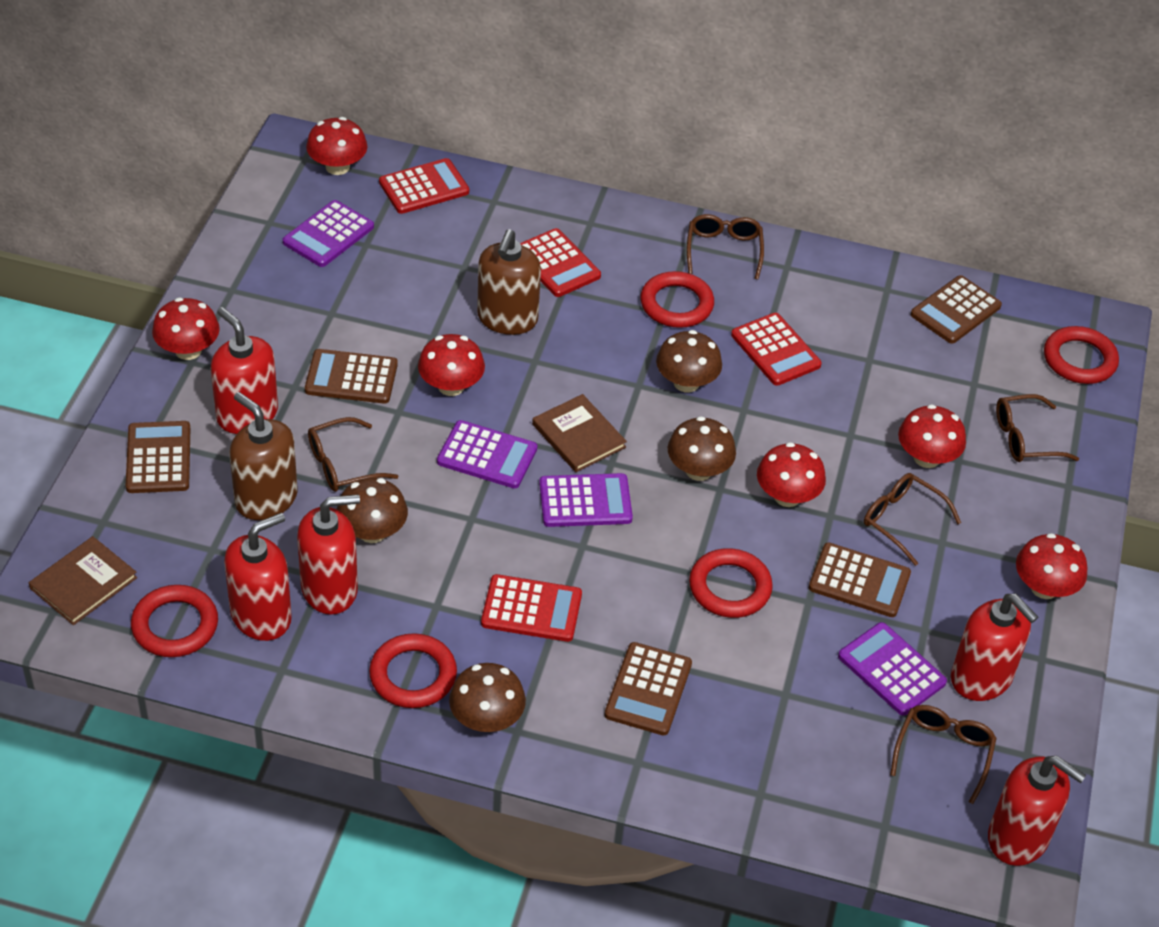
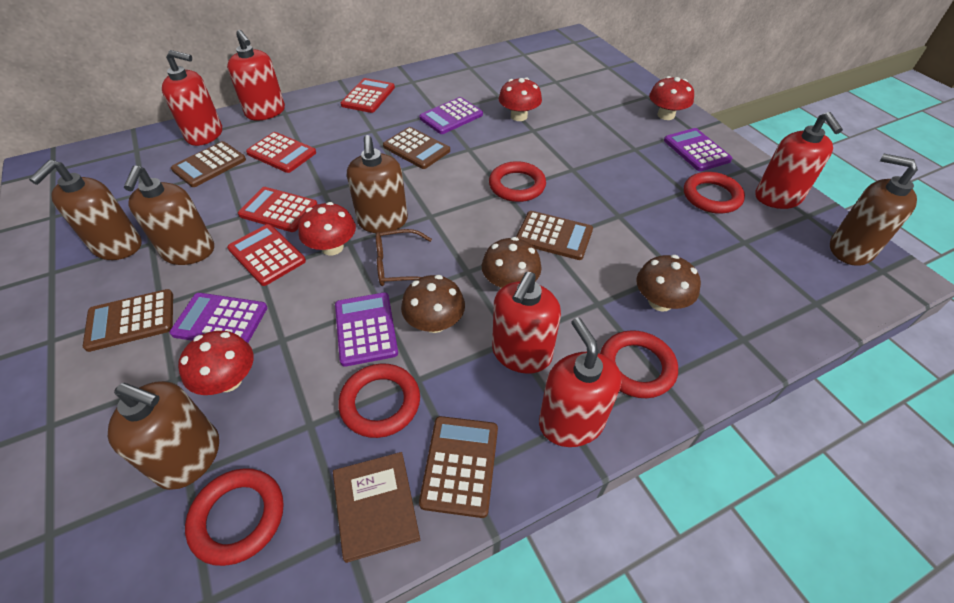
brown book: [29,536,137,625] [532,394,627,472] = 2 -> [333,452,420,563] = 1
brown glasses: [308,417,398,492] [687,214,764,280] [864,473,961,566] [890,705,997,804] [996,394,1079,462] = 5 -> [376,229,432,286] = 1
brown mushroom: [337,478,408,543] [449,663,526,732] [656,330,722,392] [668,416,736,481] = 4 -> [401,275,465,333] [482,237,542,289] [636,255,701,311] = 3
brown soap dispenser: [230,392,298,520] [477,229,541,335] = 2 -> [29,160,142,260] [108,381,219,490] [124,166,214,265] [347,135,408,233] [830,153,918,266] = 5
red mushroom: [152,298,220,360] [306,117,367,175] [418,334,485,396] [757,442,826,507] [898,404,966,468] [1016,533,1087,599] = 6 -> [178,331,253,395] [298,202,356,255] [499,78,542,121] [649,76,694,120] = 4

